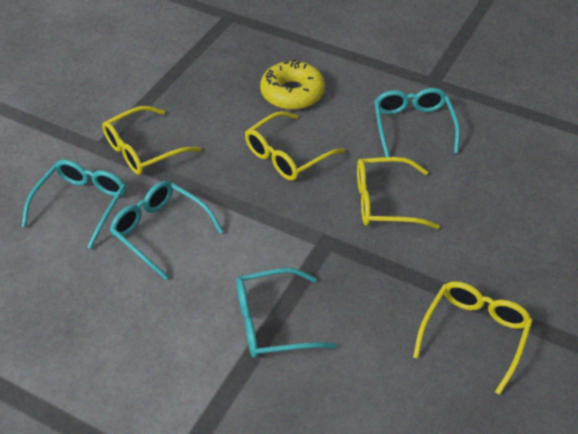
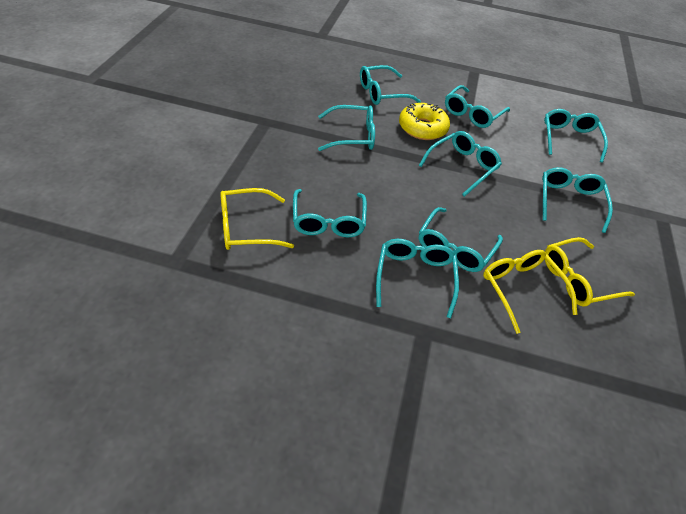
turquoise glasses: [22,159,126,249] [110,181,224,280] [236,268,337,358] [374,88,460,157] = 4 -> [293,189,367,237] [318,105,375,151] [360,65,421,105] [376,239,459,318] [419,131,502,197] [419,207,503,272] [445,85,510,128] [542,167,613,233] [544,109,608,163] = 9
yellow glasses: [102,106,201,175] [245,111,345,181] [357,157,440,229] [413,281,533,395] = 4 -> [220,188,294,250] [483,250,578,334] [545,237,635,307] = 3

